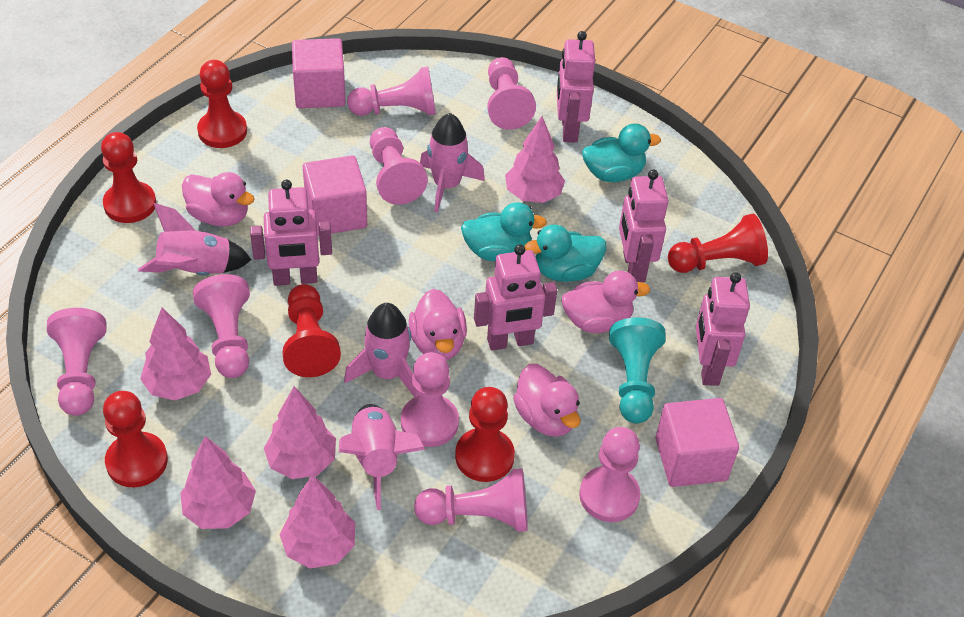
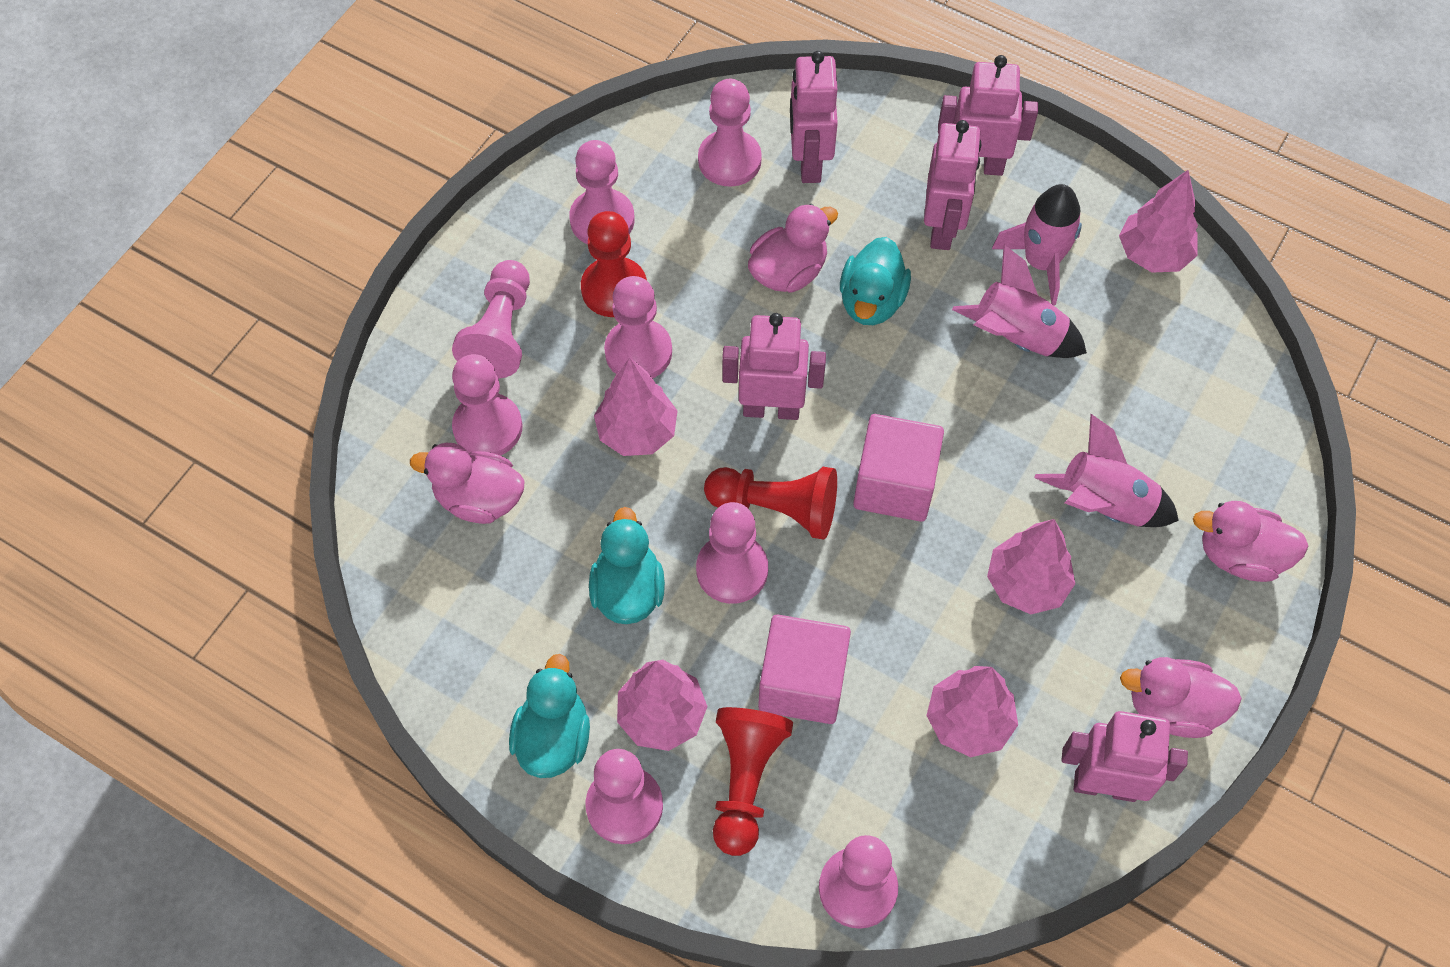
pink cube: [292,38,346,108] [303,155,367,236] [655,398,739,487] = 3 -> [758,615,851,724] [853,414,944,522] = 2
pink rocket: [138,203,251,275] [339,404,426,510] [344,303,419,397] [420,113,485,213] = 4 -> [952,245,1087,358] [992,184,1082,305] [1034,414,1179,527] = 3
red pawn: [101,132,156,223] [103,391,168,487] [197,60,247,148] [282,284,341,377] [455,387,515,482] [668,214,768,273] = 6 -> [581,211,647,317] [704,467,837,540] [713,707,793,856] = 3
turquoise pawn: [609,317,666,424] = 1 -> none = 0

